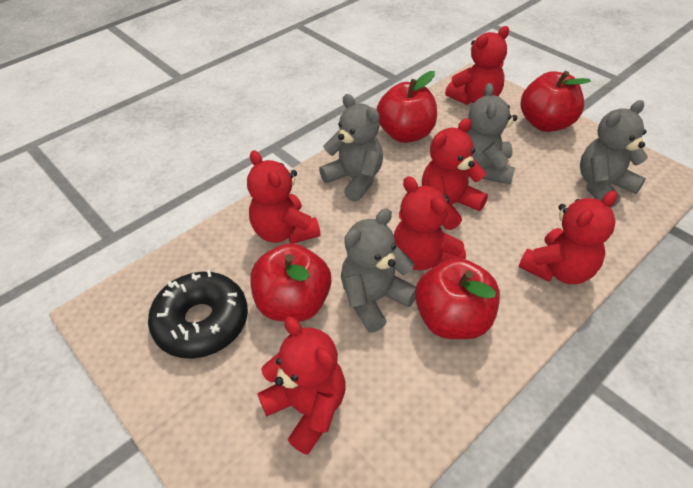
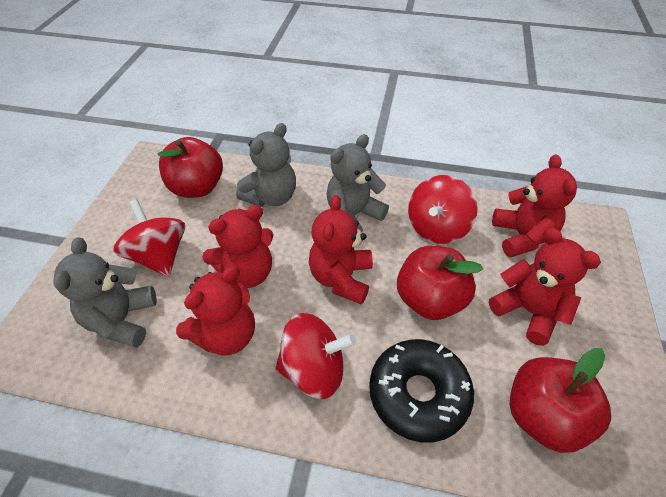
grey teddy bear: [319,94,383,202] [341,208,416,332] [467,83,517,185] [580,100,648,208] = 4 -> [53,237,157,348] [236,123,296,207] [326,134,389,232] = 3
red apple: [250,243,331,322] [376,71,437,143] [415,258,500,339] [520,71,591,132] = 4 -> [158,137,223,198] [397,245,483,320] [510,348,611,453] = 3
red spinning top: none = 0 -> [113,199,185,277] [275,313,356,399] [408,175,477,244] = 3
red teddy bear: [247,150,321,244] [257,317,345,455] [394,176,466,271] [422,118,488,230] [445,26,509,105] [519,191,617,284] = 6 -> [176,266,255,355] [202,205,273,288] [309,195,373,305] [489,228,601,346] [492,154,577,257] = 5

